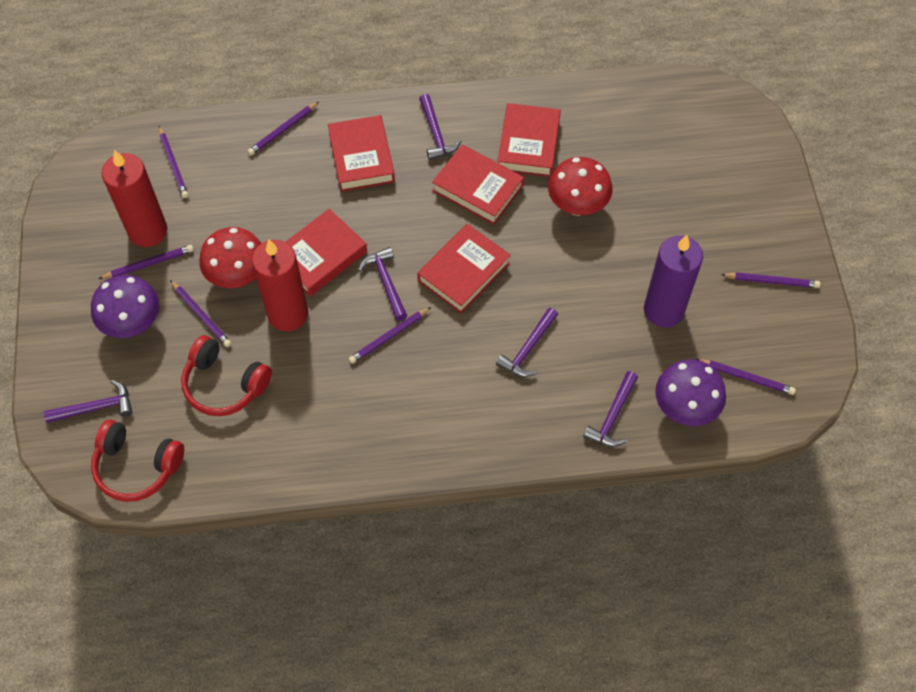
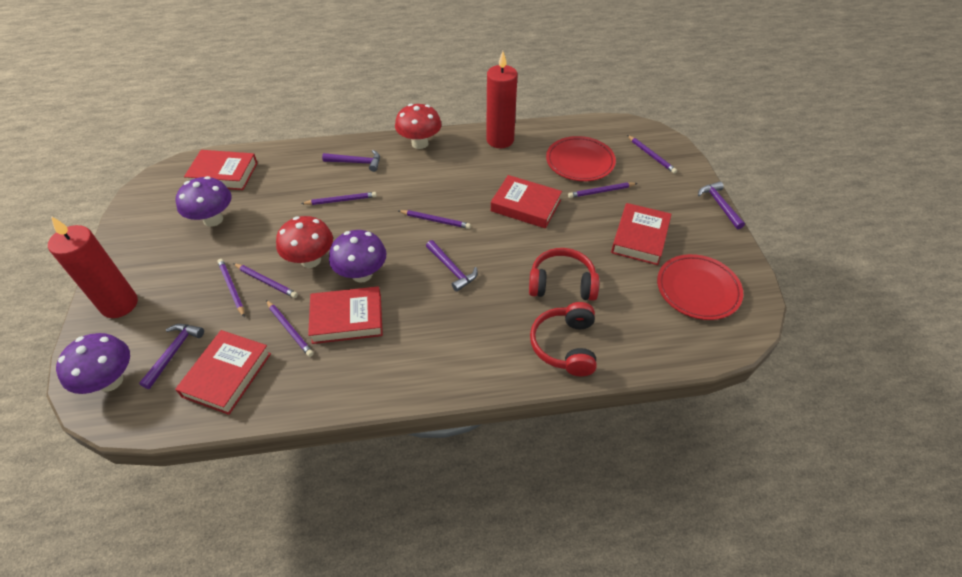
purple candle: [644,235,703,327] = 1 -> none = 0
purple hammer: [44,380,133,423] [358,247,407,321] [419,94,461,160] [496,308,558,377] [583,371,638,447] = 5 -> [139,324,204,389] [322,150,380,172] [426,240,477,292] [698,181,745,229] = 4
purple mushroom: [91,275,159,338] [655,360,726,426] = 2 -> [56,333,130,394] [176,176,232,227] [329,230,386,283] = 3
red plate: none = 0 -> [546,136,616,181] [657,254,743,320] = 2

